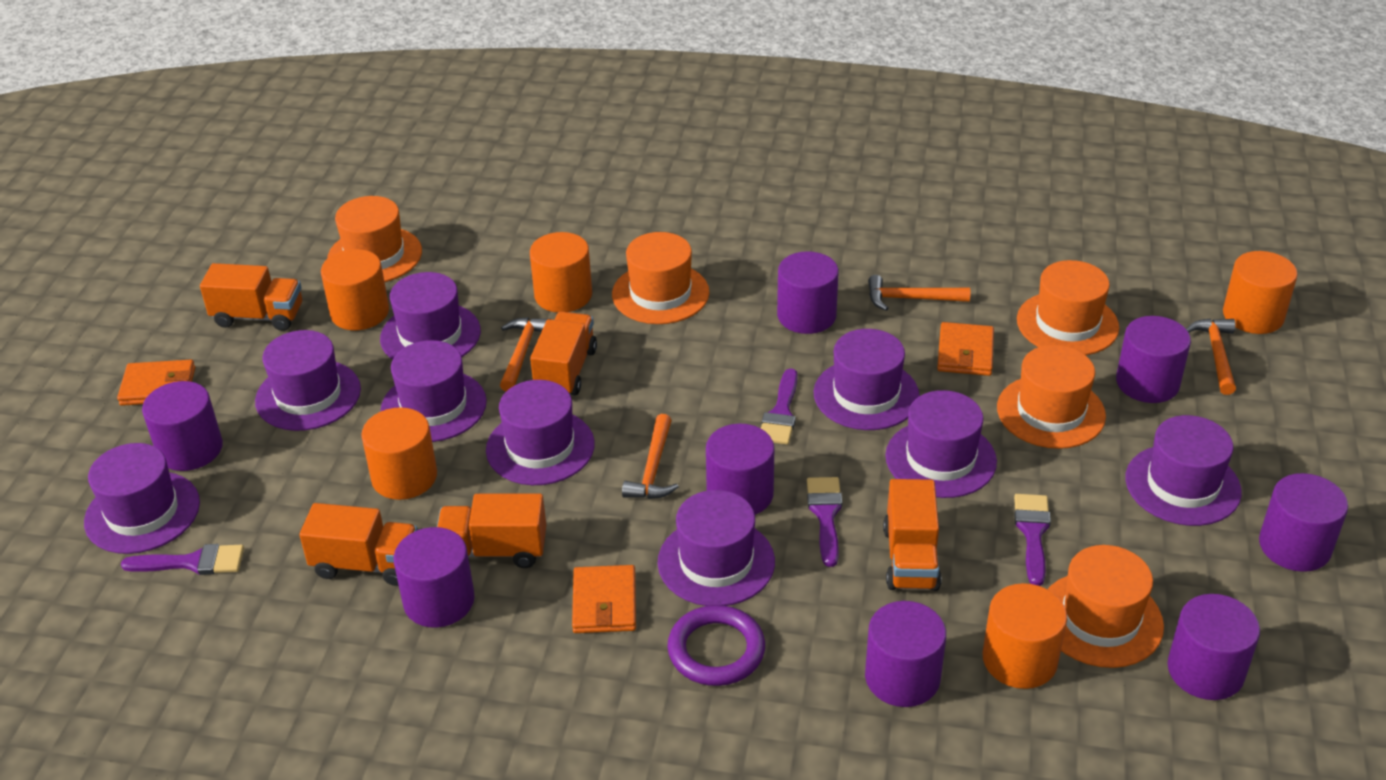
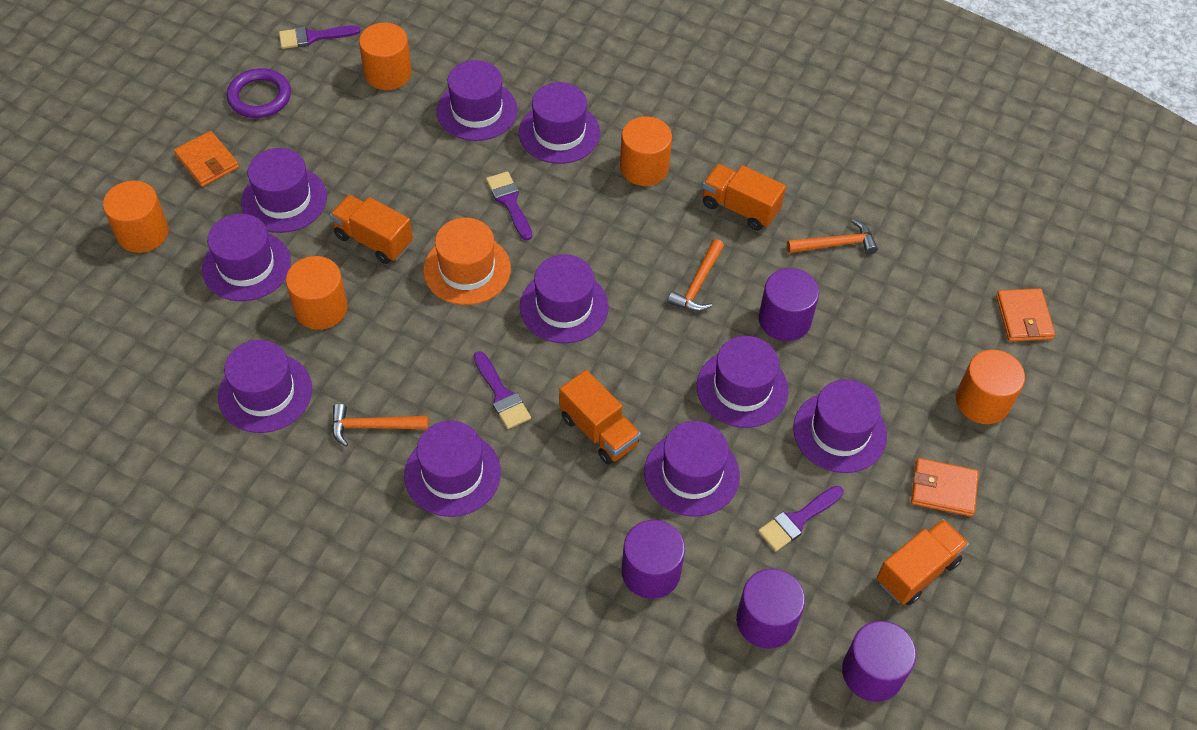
orange hammer: [500,317,548,392] [622,414,679,499] [868,275,970,311] [1186,318,1236,395] = 4 -> [332,404,429,447] [667,239,724,312] [787,219,878,254] = 3
orange hat: [327,196,422,282] [612,232,709,324] [997,345,1106,449] [1017,260,1119,355] [1048,545,1164,668] = 5 -> [423,218,511,305] = 1
orange truck: [200,263,302,331] [299,503,418,586] [437,493,546,568] [530,312,597,395] [883,479,941,591] = 5 -> [330,195,413,264] [559,370,641,465] [702,164,786,231] [877,519,969,605] = 4
purple cylinder: [142,381,223,471] [393,527,475,628] [706,423,774,515] [777,251,839,334] [865,601,946,707] [1116,316,1191,403] [1167,594,1260,700] [1259,473,1348,572] = 8 -> [622,520,685,599] [736,569,805,649] [759,268,819,341] [842,621,916,702] = 4
purple hat: [84,443,200,554] [255,330,361,431] [380,272,481,360] [381,340,487,442] [486,380,595,485] [658,490,775,606] [814,329,920,430] [885,390,997,498] [1125,415,1242,526] = 9 -> [202,214,291,301] [218,340,312,433] [241,148,327,233] [404,421,501,517] [437,60,517,141] [519,82,600,164] [520,254,609,343] [644,421,740,517] [697,336,789,428] [793,379,887,473] = 10

